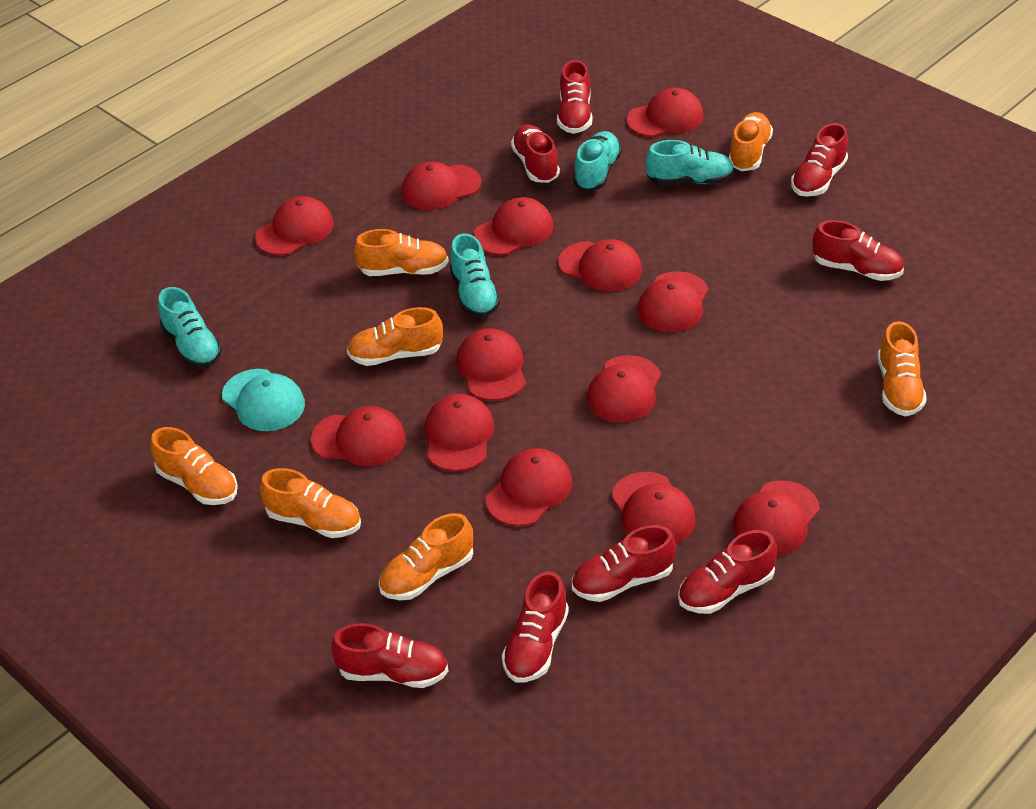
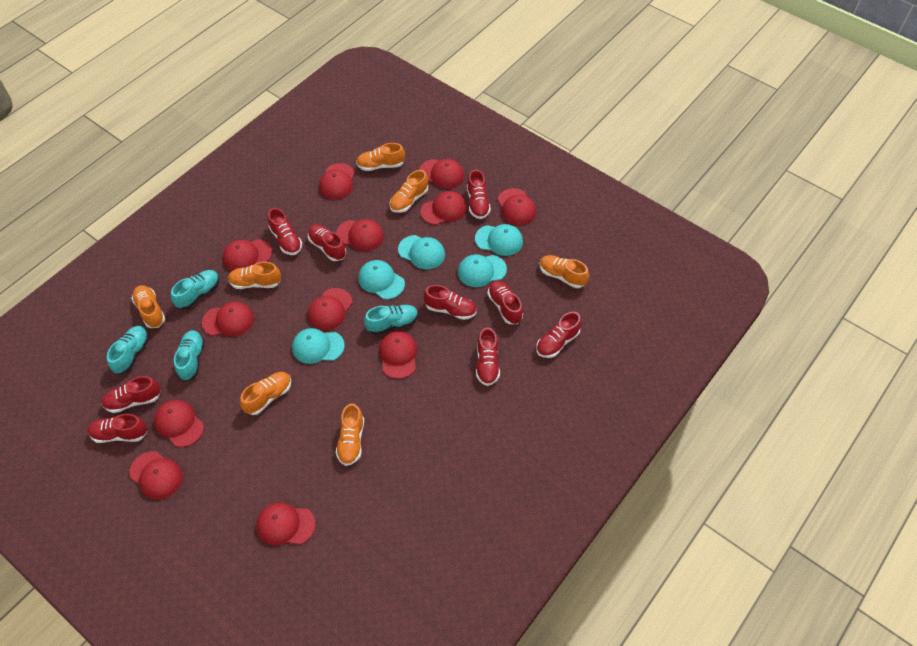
red cap: [255,196,334,256] [311,406,406,466] [402,162,481,210] [425,394,494,471] [457,328,526,401] [474,197,553,255] [486,448,572,526] [558,239,642,292] [587,355,661,423] [611,472,696,544] [627,88,703,137] [637,271,708,332] [733,480,820,556] = 13 -> [129,451,183,499] [154,400,204,447] [202,302,254,336] [223,239,272,271] [256,502,315,545] [308,288,352,330] [319,163,355,199] [336,219,384,251] [379,331,418,379] [419,159,464,189] [421,191,467,225] [498,188,536,225] = 12
red shoe: [331,623,448,688] [502,571,569,682] [511,124,560,183] [557,60,592,134] [572,525,676,602] [678,530,777,614] [791,123,848,197] [813,220,904,281] = 8 -> [88,414,147,443] [101,376,160,413] [268,208,302,255] [308,224,346,261] [424,285,477,320] [467,170,491,219] [476,327,500,386] [488,280,523,324] [536,312,581,358] = 9
turquoise cap: [222,369,305,431] = 1 -> [292,328,345,364] [358,260,405,299] [398,235,445,270] [458,254,507,287] [475,224,523,256] = 5

